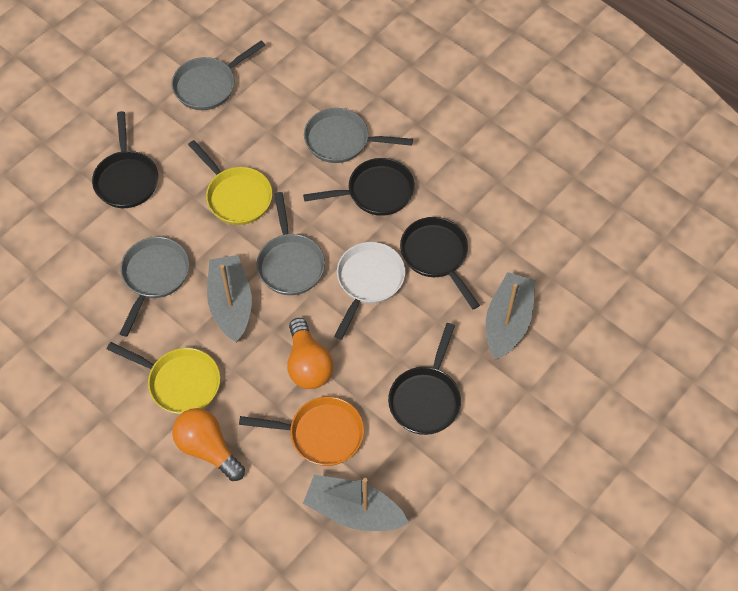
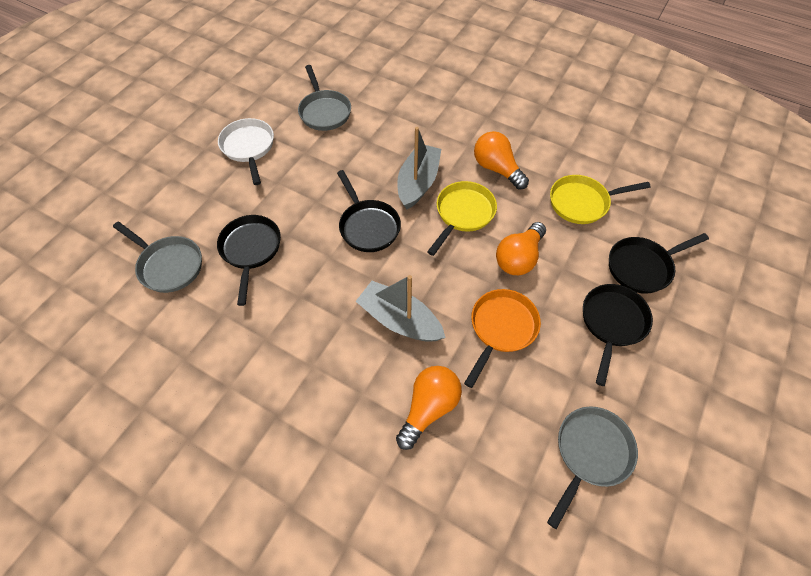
grey boat: [207,255,252,342] [303,475,409,531] [486,272,536,360] = 3 -> [355,275,446,342] [397,127,441,210] = 2
grey pan: [119,237,189,337] [172,40,266,110] [257,192,325,295] [304,108,413,163] = 4 -> [113,222,202,293] [298,65,351,131] [547,406,638,529] = 3
orange light bulb: [172,408,245,481] [287,318,333,389] = 2 -> [396,366,462,450] [474,131,529,190] [496,222,546,275] = 3

